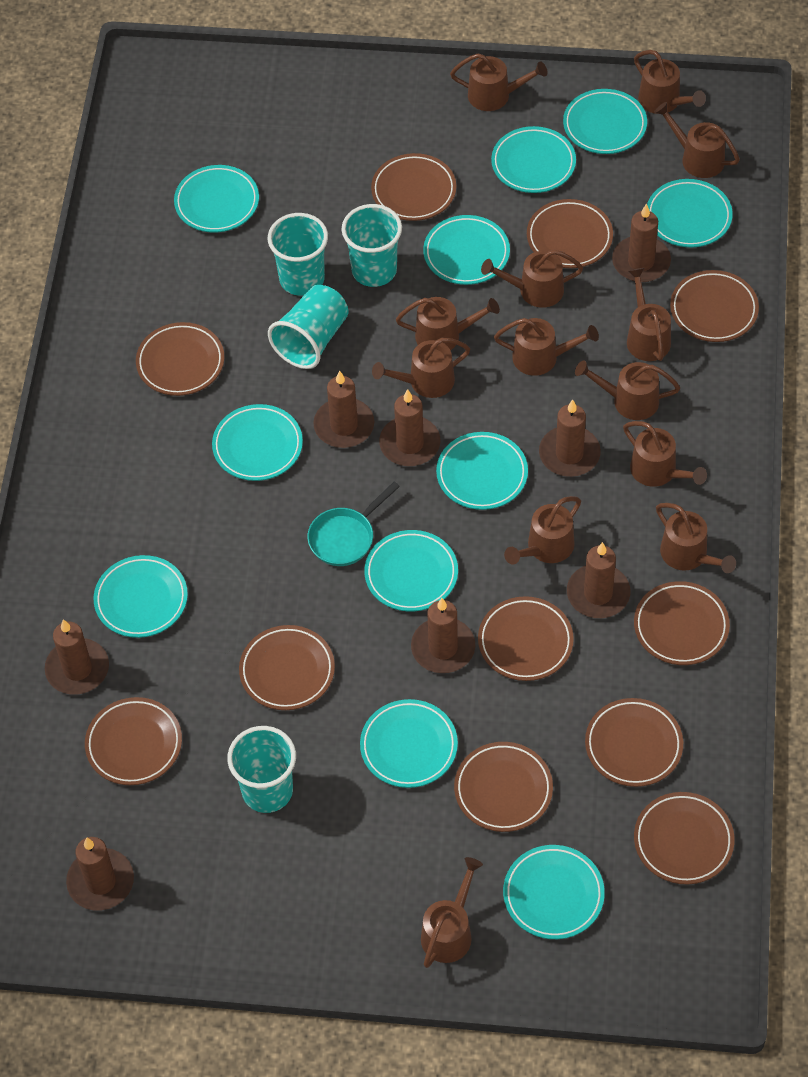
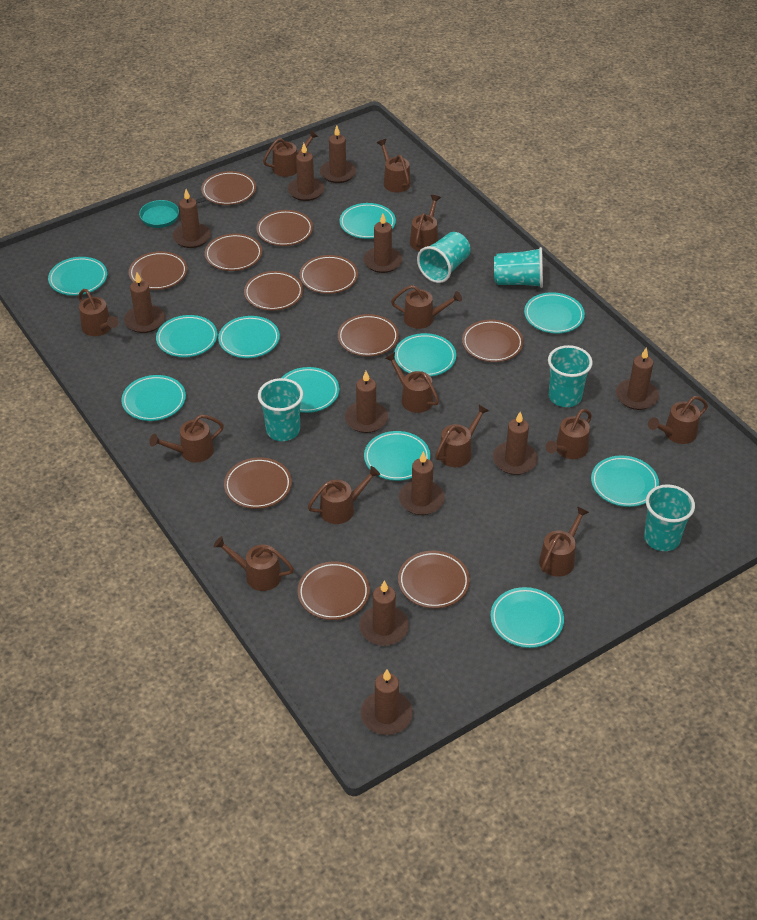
brown candle: [45,619,109,695] [66,837,134,911] [313,371,374,448] [379,389,440,466] [411,598,475,673] [539,399,601,477] [567,542,630,618] [612,203,671,282] = 8 -> [124,273,165,333] [173,189,211,248] [288,143,325,201] [320,126,356,183] [345,371,388,433] [359,581,409,646] [361,670,413,735] [363,214,402,273] [399,451,445,515] [493,412,538,475] [616,347,659,410] = 11
turquoise cup: [227,726,296,813] [268,213,328,296] [268,285,348,369] [341,204,402,287] = 4 -> [258,378,303,441] [417,232,471,283] [494,247,543,288] [548,345,593,407] [644,484,695,551] = 5

